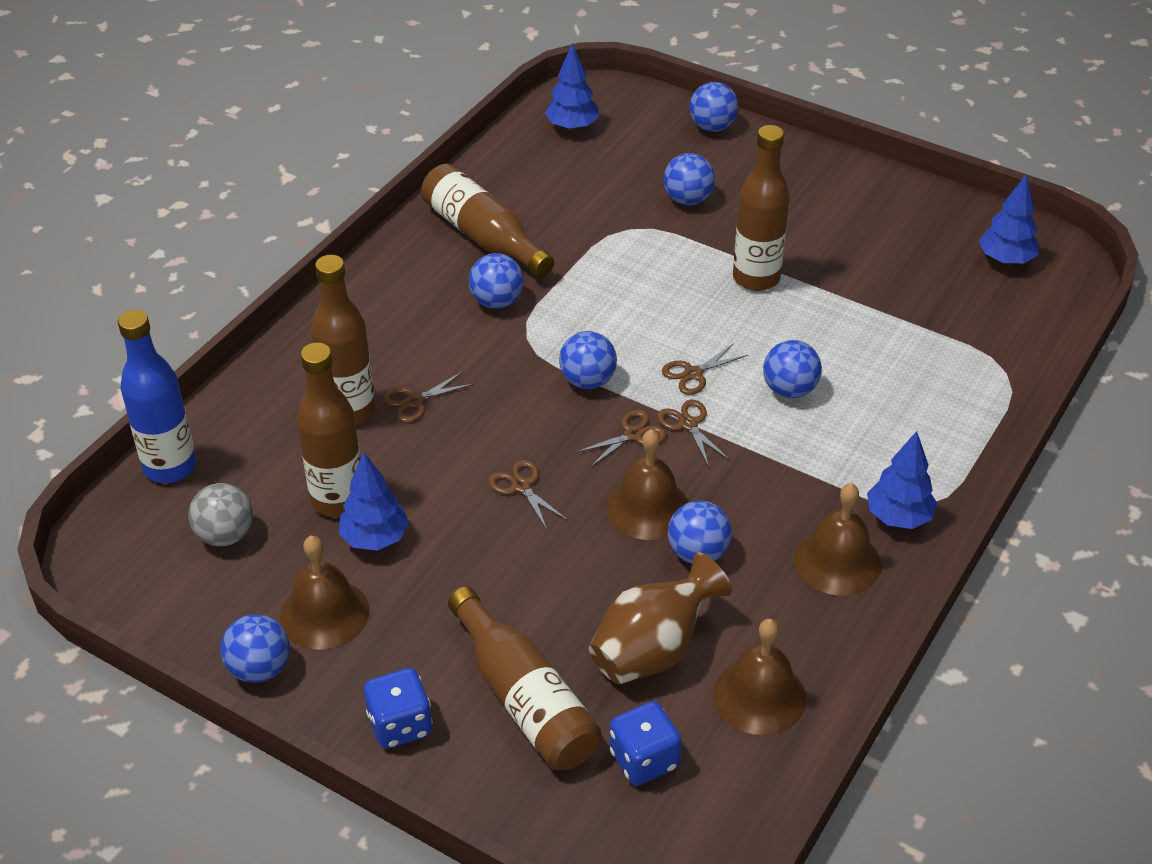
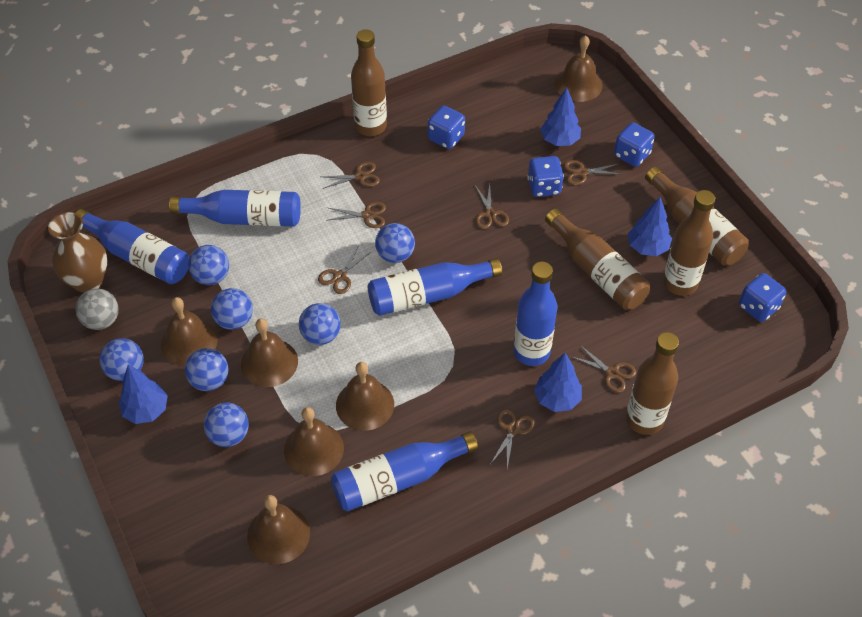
blue bottle: [118,309,196,483] = 1 -> [76,209,189,284] [169,190,301,227] [331,431,478,512] [368,258,502,316] [514,262,557,366] = 5
blue dice: [364,668,433,749] [609,701,682,785] = 2 -> [428,106,465,149] [527,156,564,197] [614,122,655,167] [739,273,786,322] = 4
brown bell: [280,536,369,650] [606,429,689,540] [713,619,806,735] [794,483,881,596] = 4 -> [161,297,218,366] [241,318,298,387] [247,495,310,564] [284,407,344,476] [336,362,394,431] [555,35,603,102] = 6
brown scissors: [383,371,474,423] [488,460,568,529] [576,410,667,467] [657,400,730,467] [662,343,748,395] = 5 -> [318,245,371,294] [322,162,380,189] [326,202,386,228] [475,184,509,229] [491,408,535,468] [563,160,620,185] [570,344,636,393] = 7

